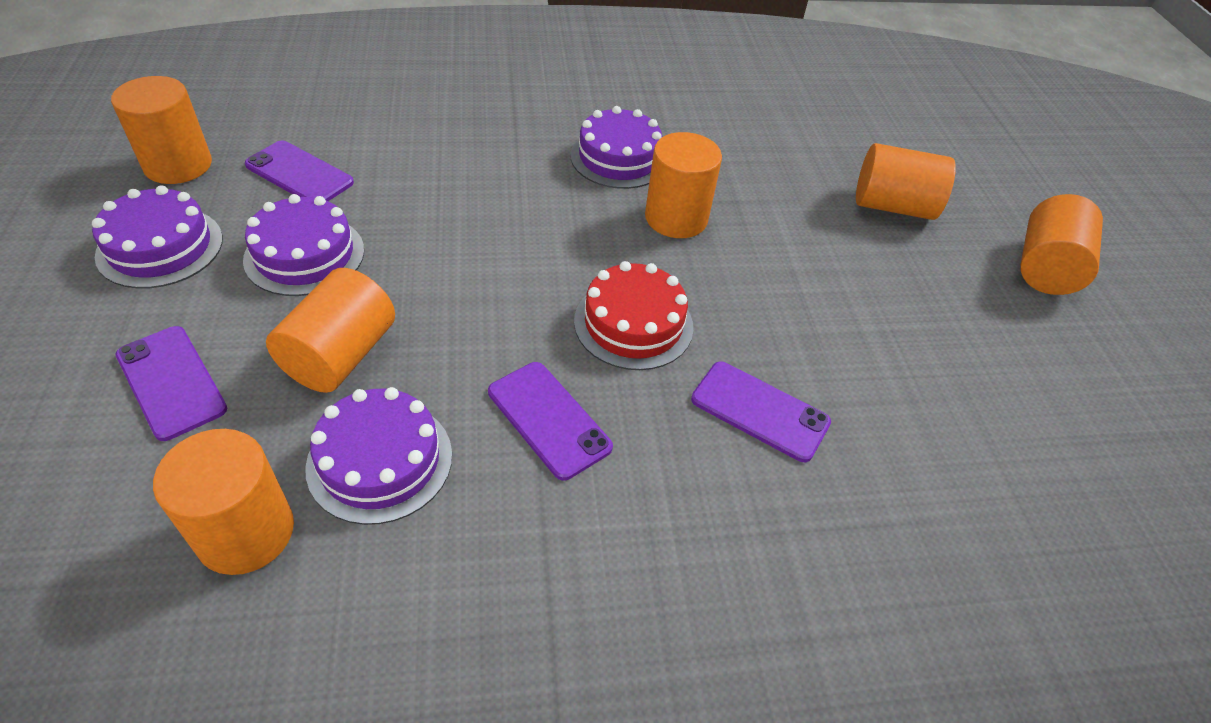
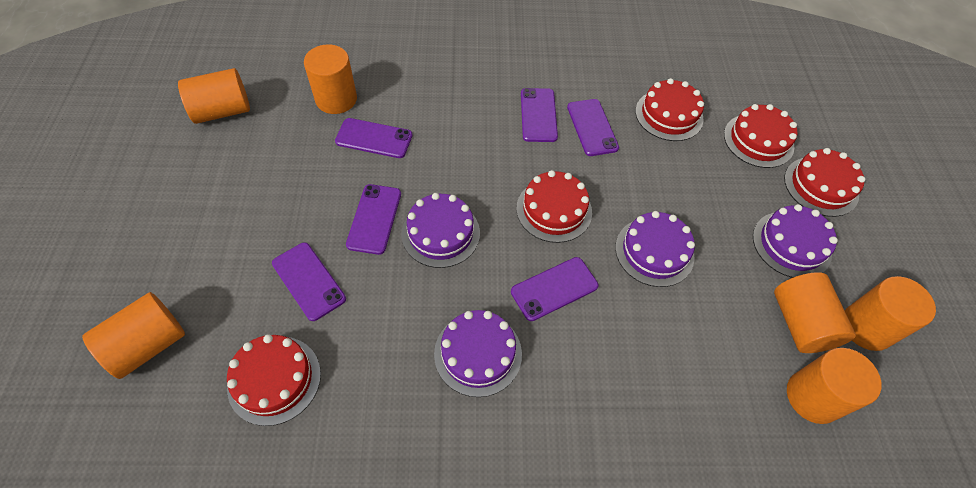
purple phone: [116,326,227,441] [245,140,354,201] [488,362,613,480] [691,361,831,462] = 4 -> [272,242,346,321] [335,118,413,158] [346,184,401,255] [511,257,598,321] [521,88,558,142] [567,99,619,156] = 6
red cake: [574,261,693,370] = 1 -> [227,334,321,426] [516,170,592,243] [635,78,704,141] [724,104,797,168] [784,148,865,217] = 5

